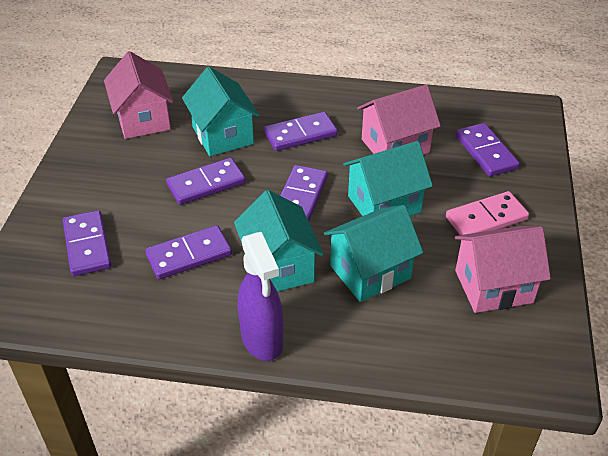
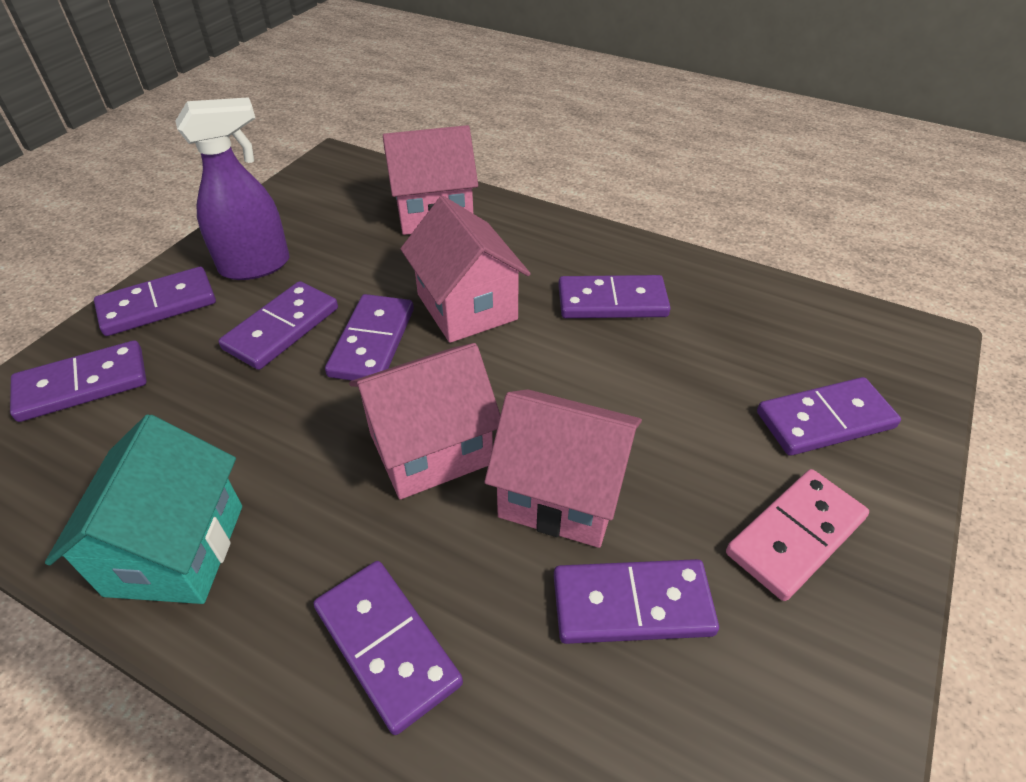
pink house: [104,51,174,139] [357,85,441,155] [455,226,551,313] = 3 -> [349,343,500,500] [383,125,478,235] [400,196,531,343] [485,389,642,548] = 4
purple domino: [63,210,112,276] [145,225,232,279] [166,158,246,205] [264,112,338,151] [280,165,328,221] [455,123,520,176] = 6 -> [10,340,147,422] [94,267,216,336] [218,281,338,370] [314,561,463,735] [325,294,414,381] [554,559,719,644] [558,275,671,318] [757,377,901,456] = 8
turquoise house: [182,67,260,156] [234,190,324,292] [324,205,423,302] [343,141,433,216] = 4 -> [45,414,242,604] = 1

